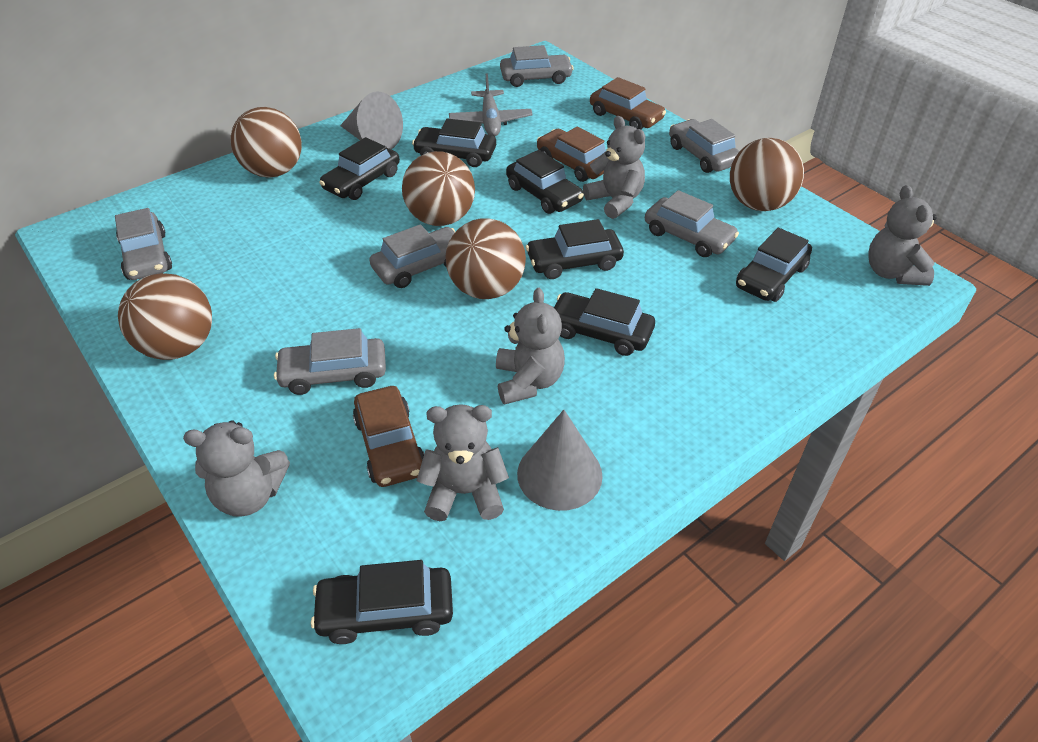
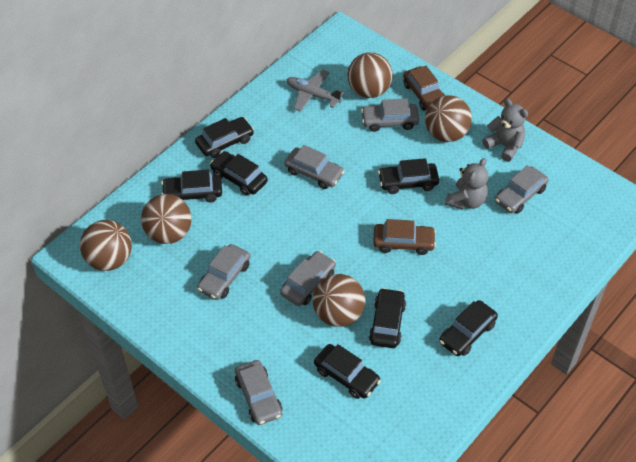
brown car: [353,386,424,487] [537,127,606,182] [590,77,666,129] = 3 -> [373,219,436,255] [403,66,445,111] = 2
grey cone: [340,91,403,149] [517,410,603,511] = 2 -> none = 0
grey teddy bear: [183,420,290,517] [417,404,509,521] [496,288,565,405] [583,116,645,219] [868,185,937,286] = 5 -> [445,158,488,210] [483,98,528,162] = 2

